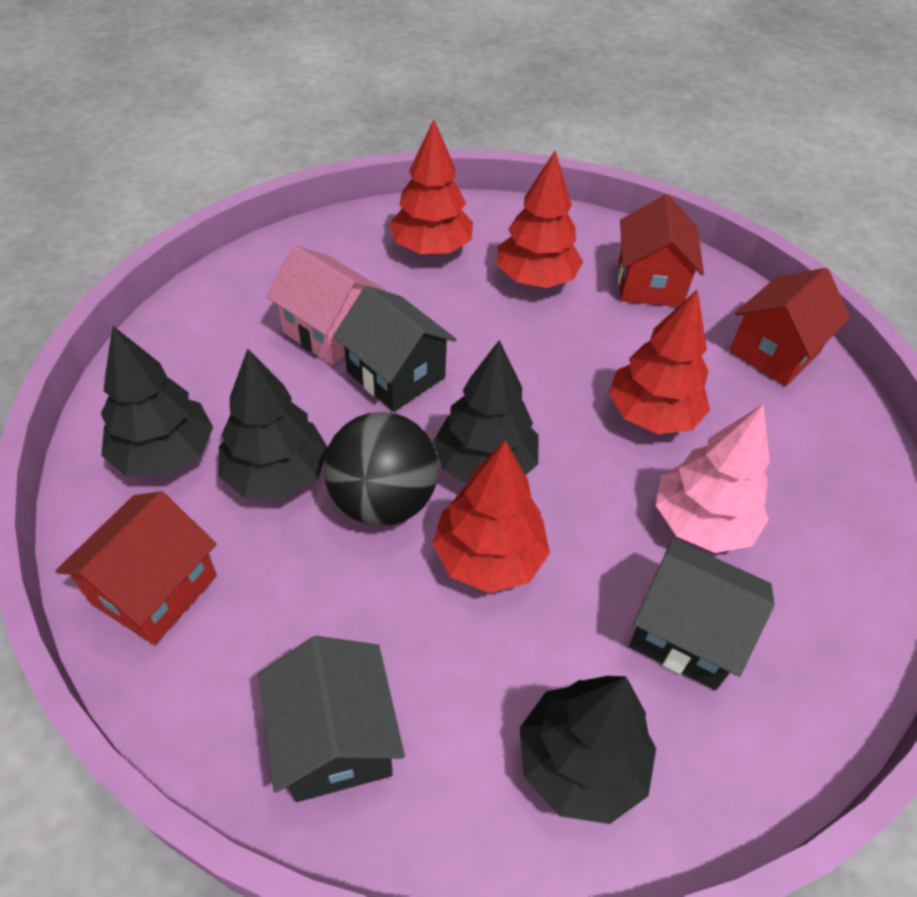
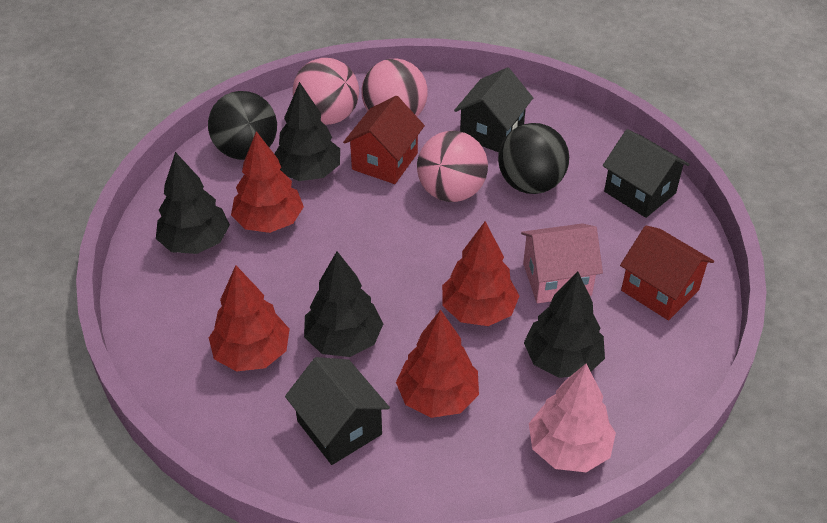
black ball: [324,412,439,526] = 1 -> [208,91,277,160] [498,123,569,194] = 2
pink ball: none = 0 -> [293,58,359,125] [361,58,428,116] [417,131,488,202] = 3
red house: [56,491,217,645] [618,194,704,307] [729,268,850,386] = 3 -> [343,96,425,184] [620,226,714,320] = 2

